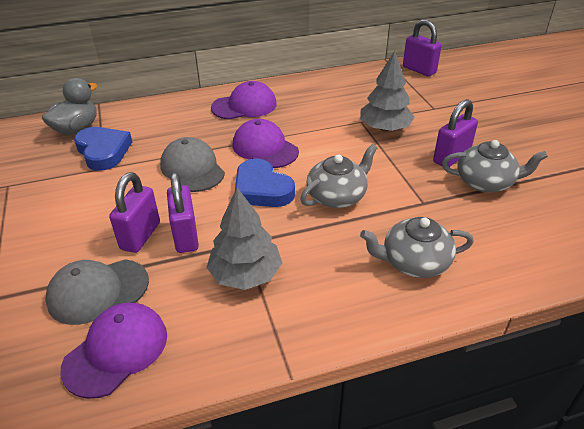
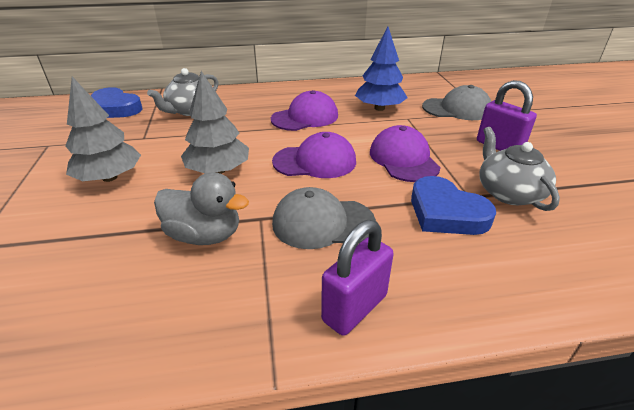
blue tree: none = 0 -> [355,27,408,111] = 1
grey teapot: [300,144,377,208] [360,217,474,278] [442,140,548,192] = 3 -> [147,68,218,116] [479,127,560,211] = 2
purple padlock: [109,172,160,253] [167,172,199,253] [403,19,442,77] [433,99,478,167] = 4 -> [321,220,394,336] [477,80,537,151] = 2

